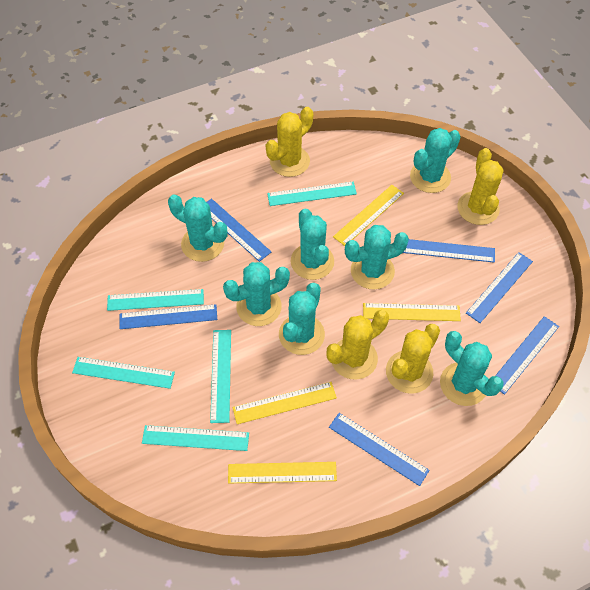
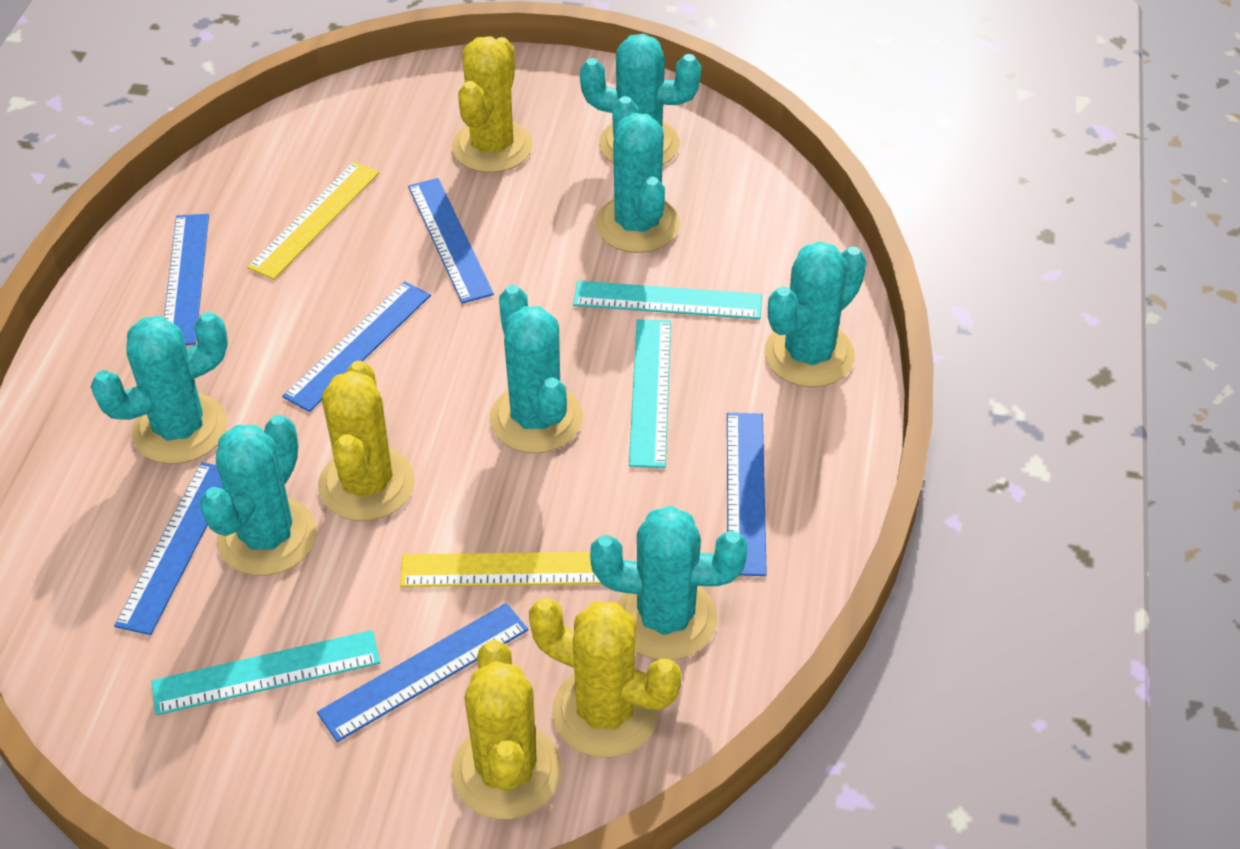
turquoise ruler: [72,357,175,389] [107,289,204,311] [142,425,249,451] [210,330,231,423] [267,182,357,206] = 5 -> [151,630,380,715] [573,281,762,319] [629,319,671,468] = 3
yellow ruler: [228,462,337,483] [233,382,337,424] [333,185,404,246] [363,303,461,321] = 4 -> [247,162,379,280] [400,552,601,587] = 2

